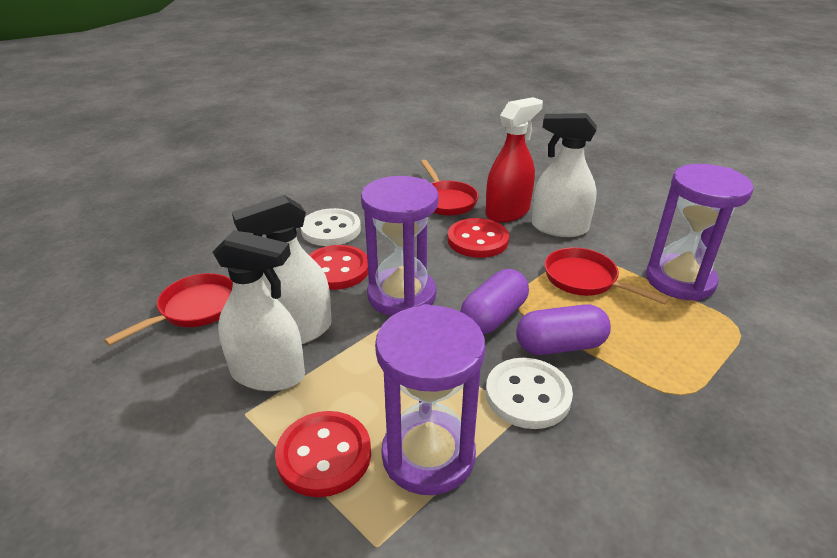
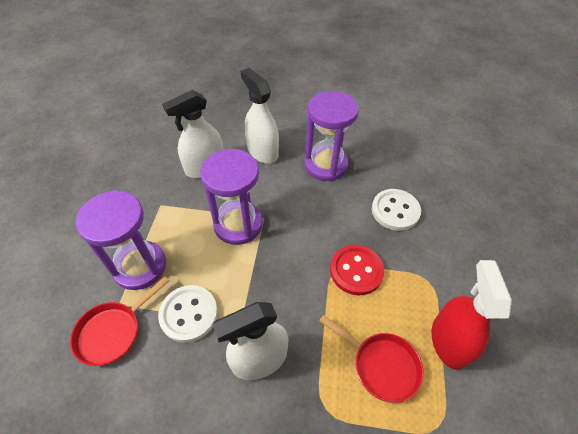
purple capsule: [460,269,529,334] [516,304,611,355] = 2 -> none = 0
red button: [275,411,371,497] [309,245,368,290] [448,218,509,258] = 3 -> [330,245,384,296] = 1
red pan: [104,273,233,346] [420,160,479,216] [545,247,669,304] = 3 -> [70,276,169,366] [319,315,424,403] = 2

